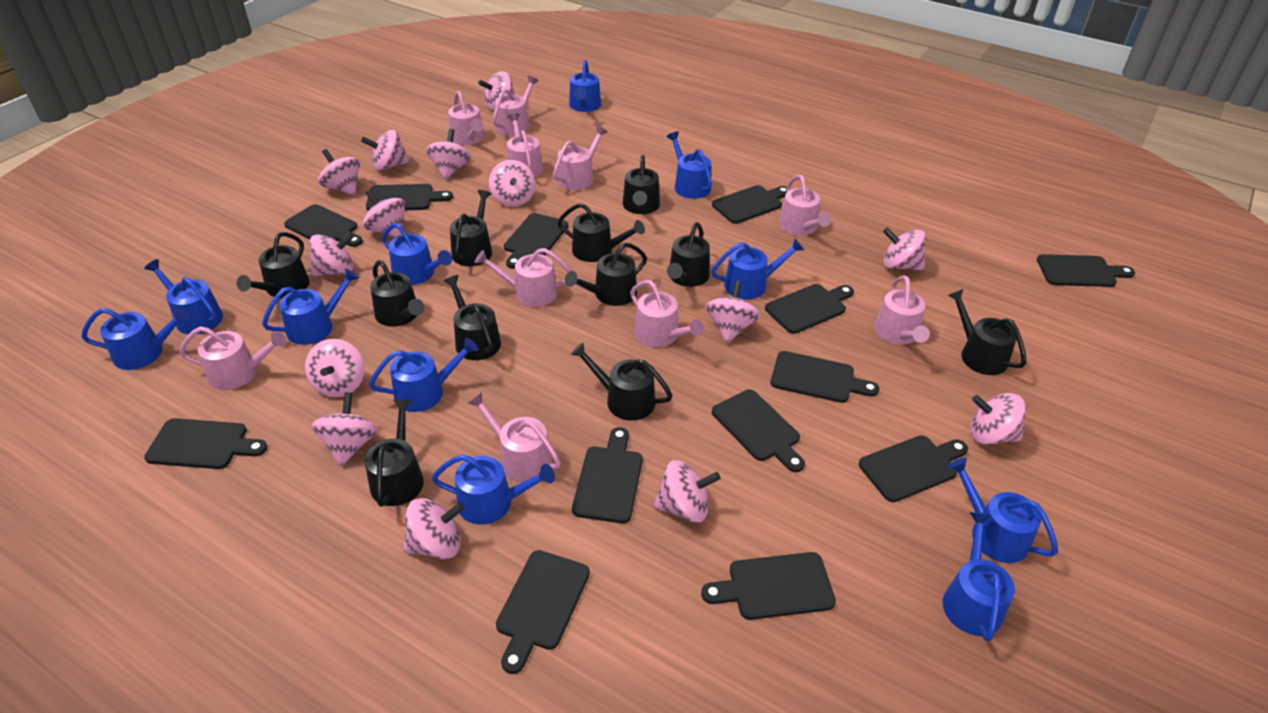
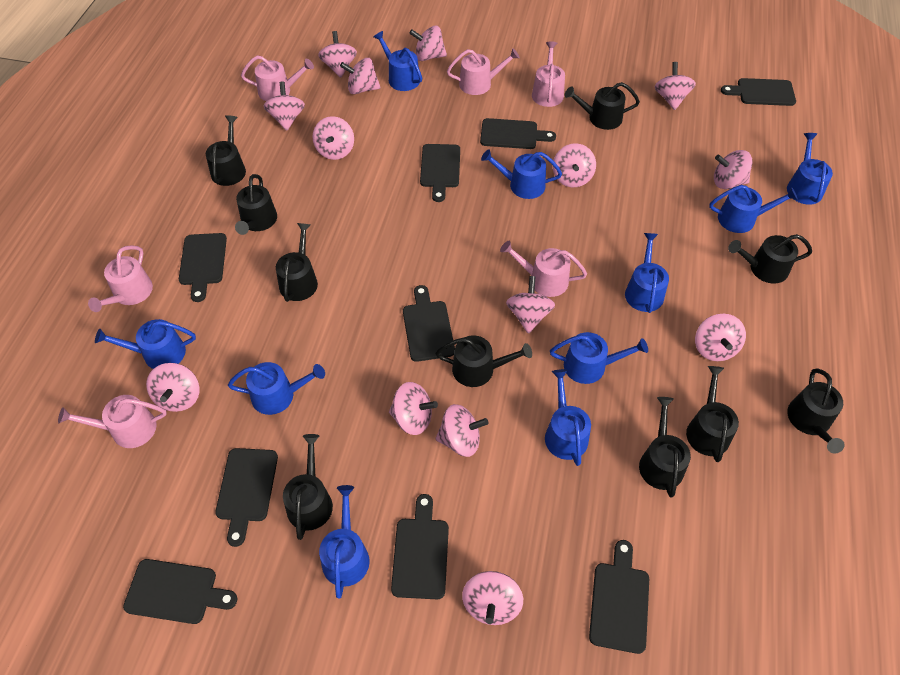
black cutting board: [144,418,267,469] [284,204,363,247] [366,184,453,211] [496,550,590,674] [504,213,568,269] [572,427,643,523] [701,552,836,620] [712,185,787,224] [712,389,805,472] [765,284,854,334] [771,351,879,403] [859,435,968,502] [1037,254,1135,287] = 13 -> [123,559,237,624] [179,233,227,302] [215,448,278,547] [391,494,449,599] [403,285,455,362] [420,144,460,202] [480,118,556,149] [589,540,649,654] [721,78,796,106] = 9
black watering can: [236,232,310,298] [364,399,424,507] [370,260,424,327] [444,275,501,360] [450,190,492,266] [557,203,645,262] [565,243,647,306] [571,343,673,421] [623,155,660,214] [667,222,710,287] [948,289,1027,375] = 11 -> [206,115,246,186] [235,174,277,235] [276,223,318,302] [283,434,333,540] [435,336,532,387] [565,82,640,130] [639,397,691,498] [686,366,739,462] [728,234,812,284] [787,369,845,454] = 10
blue watering can: [81,306,191,370] [144,259,223,334] [262,269,359,345] [369,338,478,412] [382,223,452,285] [432,455,555,525] [569,60,601,112] [666,131,712,199] [711,239,804,299] [943,512,1015,642] [948,457,1058,563] = 11 -> [95,319,196,369] [228,362,325,415] [319,485,370,599] [373,31,422,91] [481,149,562,199] [545,369,591,466] [550,332,648,384] [625,233,669,313] [709,185,798,233] [787,133,833,205] = 10
pink watering can: [179,327,287,390] [448,91,484,145] [467,392,561,482] [475,248,571,307] [492,75,539,136] [507,113,543,177] [553,126,608,190] [630,280,704,347] [779,175,831,236] [874,275,930,345] = 10 -> [58,395,167,448] [88,245,153,312] [241,55,314,101] [447,48,520,95] [500,241,587,297] [532,41,565,107] = 6

